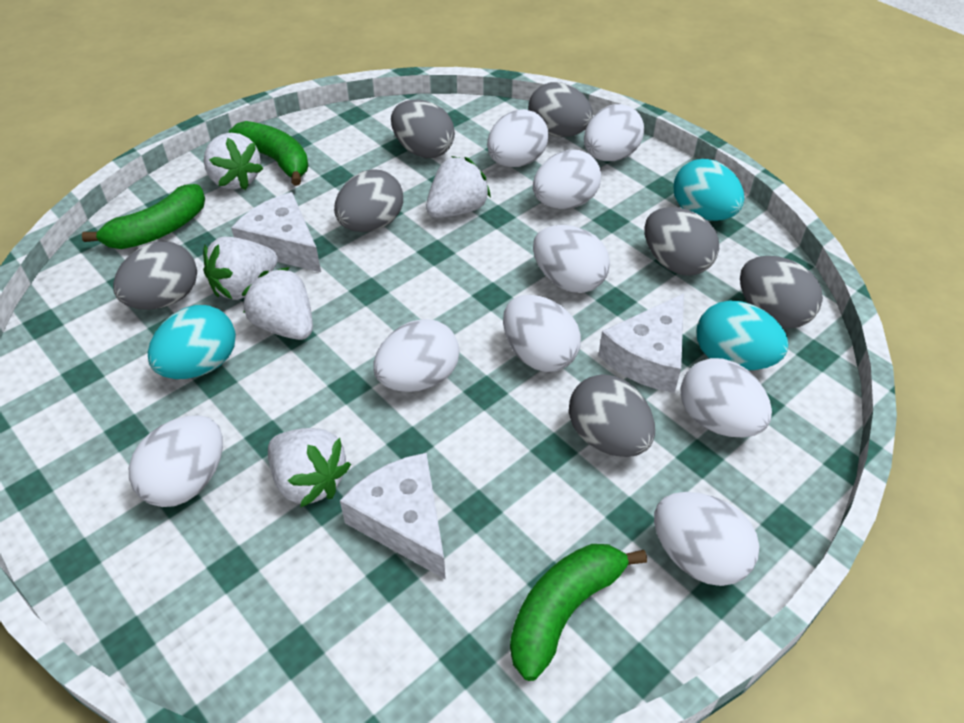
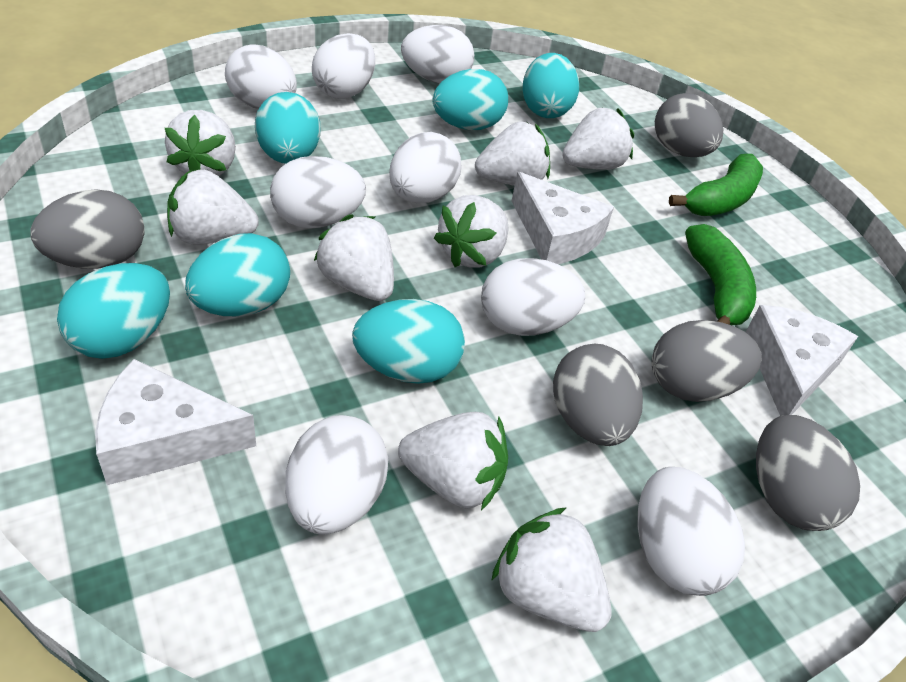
green banana: [82,184,205,249] [229,121,309,186] [510,544,647,681] = 3 -> [669,154,763,216] [685,224,756,325] = 2
grey egg: [113,241,197,310] [334,169,403,232] [391,100,455,158] [528,82,593,137] [569,374,655,457] [644,207,719,276] [740,256,823,328] = 7 -> [31,189,145,269] [553,344,643,446] [652,320,762,402] [655,93,723,157] [756,415,860,531] = 5
turquoise egg: [148,305,236,379] [674,159,745,221] [696,300,789,370] = 3 -> [57,263,170,359] [185,233,290,316] [255,92,321,164] [352,299,465,384] [433,69,508,130] [523,53,579,118] = 6
white egg: [129,415,223,507] [373,319,460,392] [487,109,549,167] [503,295,581,372] [533,150,601,209] [533,225,610,293] [584,104,644,161] [654,492,760,586] [680,358,772,438] = 9 -> [225,44,297,109] [270,156,366,228] [285,415,388,535] [312,33,375,99] [389,132,462,203] [401,25,474,83] [481,258,585,336] [637,467,745,596] = 8
white strawberry: [203,237,278,300] [204,133,263,190] [242,267,313,340] [268,428,351,508] [426,156,491,218] = 5 -> [165,110,236,176] [167,169,259,245] [314,214,394,301] [398,412,508,511] [434,195,509,268] [475,121,550,186] [491,507,612,632] [562,108,634,170] = 8

